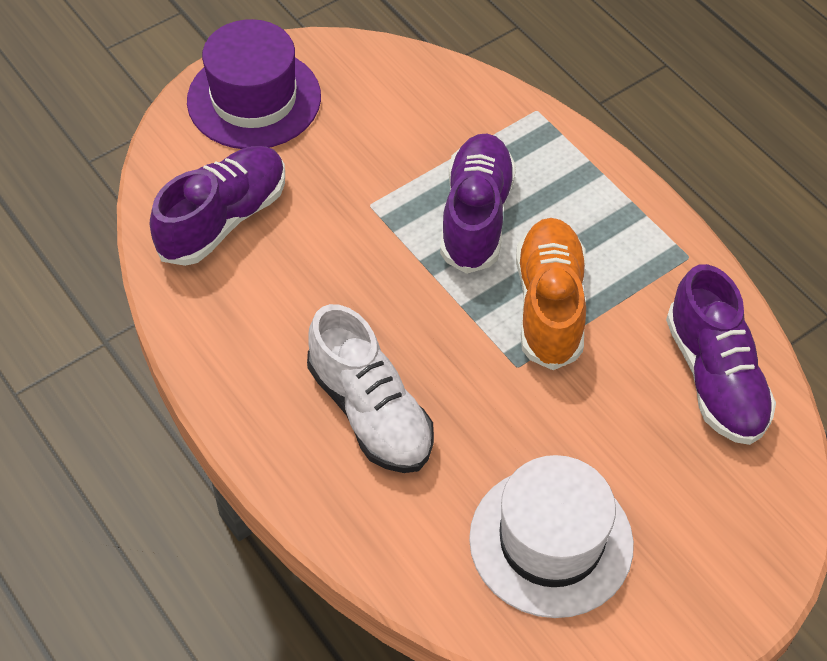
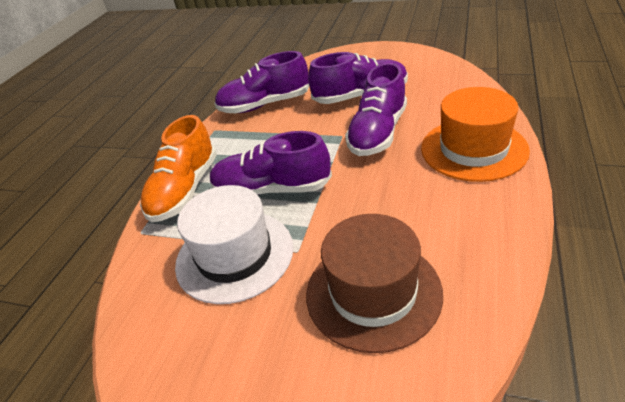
brown hat: none = 0 -> [306,214,443,353] = 1
orange hat: none = 0 -> [421,87,530,182] = 1
purple hat: [187,19,321,149] = 1 -> none = 0
purple shoe: [150,146,285,266] [440,134,516,274] [666,264,776,445] = 3 -> [209,131,332,195] [215,51,309,113] [308,52,408,104] [345,63,407,156] = 4
white shoe: [307,304,434,473] = 1 -> none = 0

